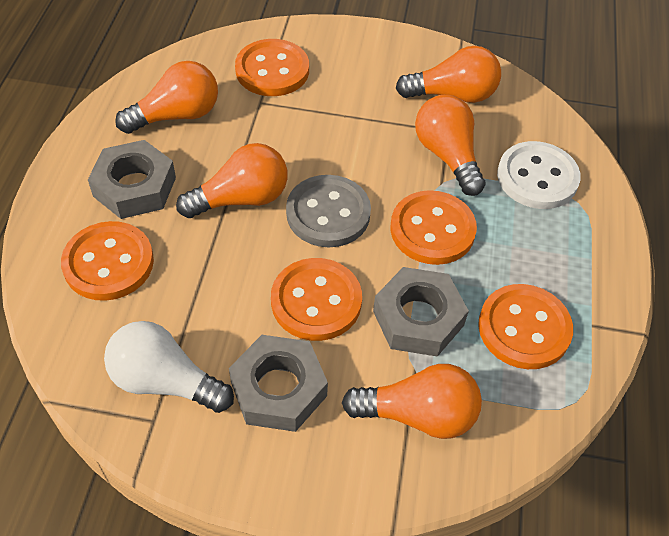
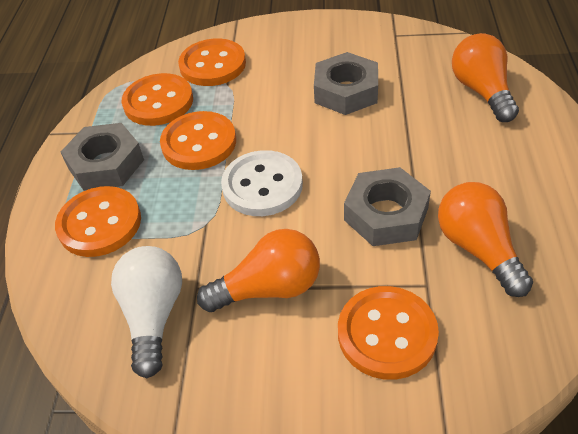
grey button: [286,175,371,247] = 1 -> none = 0
orange light bulb: [115,61,218,134] [176,143,288,218] [342,364,482,439] [396,46,501,103] [415,95,485,196] = 5 -> [197,229,320,312] [438,182,533,297] [452,33,519,122] = 3

